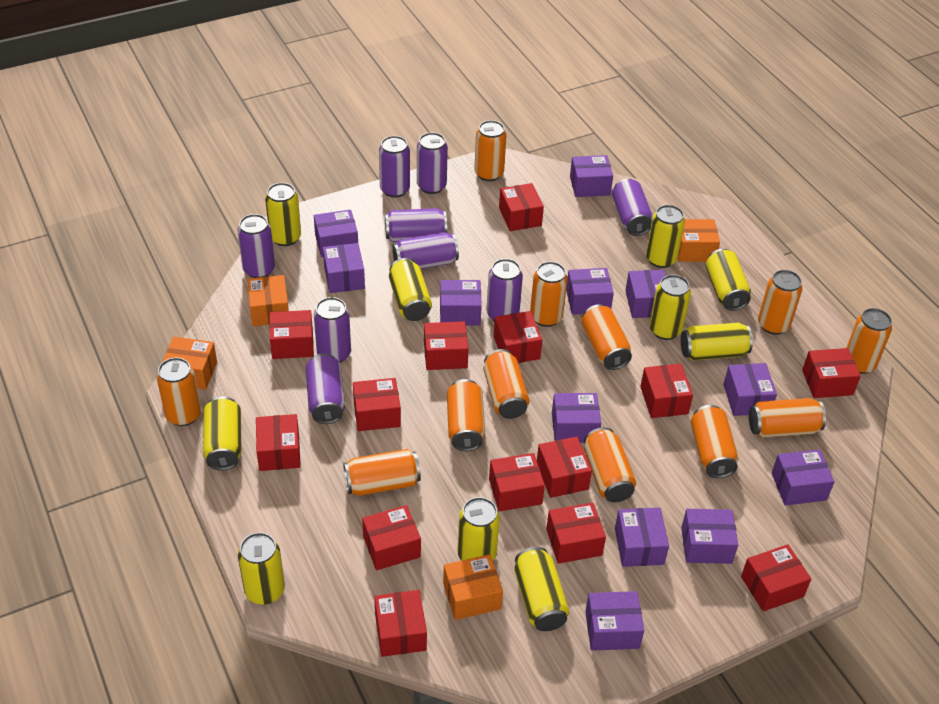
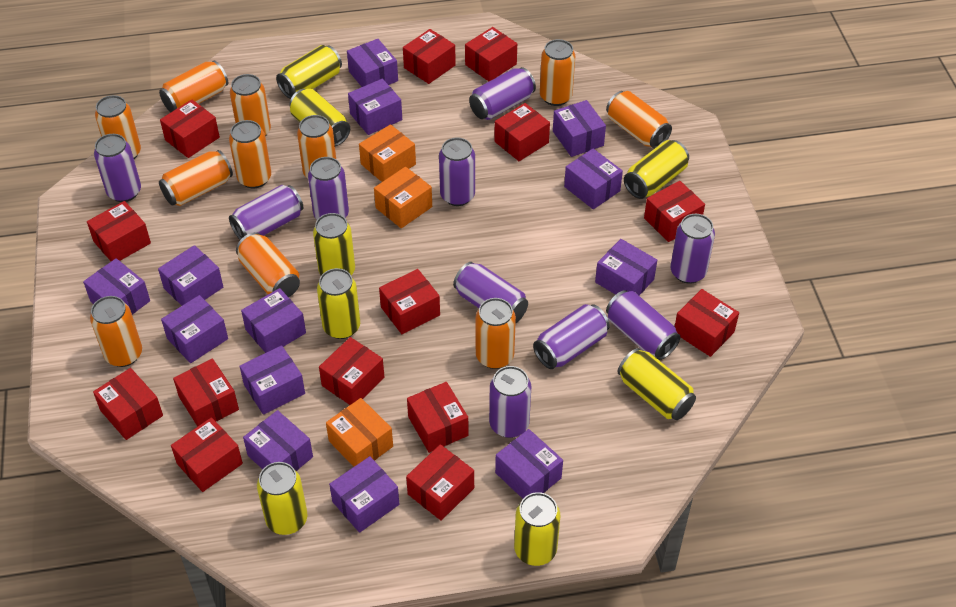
orange box: [162,337,217,390] [247,275,289,326] [443,554,503,620] [678,219,720,262] = 4 -> [326,398,393,467] [359,124,416,182] [374,167,432,228] = 3
orange can: [157,357,201,426] [343,449,421,496] [447,379,485,451] [474,120,507,181] [483,349,530,419] [530,261,568,327] [581,304,632,370] [584,427,636,502] [691,405,738,478] [749,398,826,438] [758,270,802,335] [847,308,892,374] = 12 -> [90,296,142,367] [95,95,141,159] [159,60,228,112] [159,150,233,206] [229,120,271,189] [230,74,271,137] [236,232,300,297] [297,115,336,178] [476,298,516,369] [540,39,575,106] [606,91,672,149] = 11
purple box: [314,210,358,257] [323,243,365,293] [440,280,482,326] [552,393,601,443] [566,268,614,315] [570,155,613,197] [585,591,644,651] [615,507,669,567] [625,270,666,318] [681,509,738,564] [723,363,777,416] [772,449,835,505] = 12 -> [83,258,150,315] [158,245,223,306] [161,295,228,363] [240,345,305,415] [241,288,306,353] [243,410,313,471] [329,456,399,533] [347,39,398,87] [348,79,402,135] [495,429,563,499] [553,100,606,157] [564,149,623,209] [595,239,657,295] = 13
purple can: [237,214,275,278] [306,354,345,424] [314,297,351,363] [379,136,410,198] [385,208,447,242] [392,232,459,269] [417,132,448,194] [486,259,523,322] [612,178,653,236] = 9 -> [94,134,141,202] [229,185,303,240] [308,157,349,220] [439,137,475,206] [453,262,528,324] [469,67,536,120] [489,366,531,438] [533,304,610,369] [606,290,680,360] [670,214,715,284] = 10
yellow can: [203,396,242,471] [238,532,285,605] [265,183,301,246] [389,258,432,321] [458,497,500,561] [514,547,569,631] [646,205,685,268] [649,275,691,340] [681,323,753,361] [706,249,751,311] = 10 -> [257,462,307,535] [276,45,342,99] [289,89,350,146] [313,213,355,275] [317,268,360,339] [514,492,560,566] [618,348,696,420] [624,140,689,199] = 8

